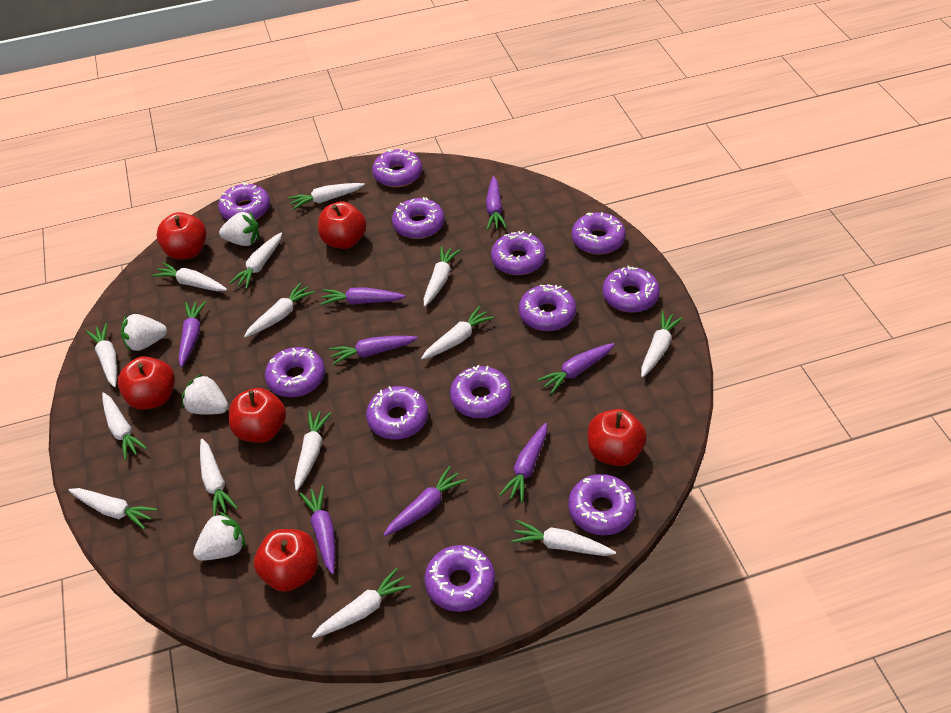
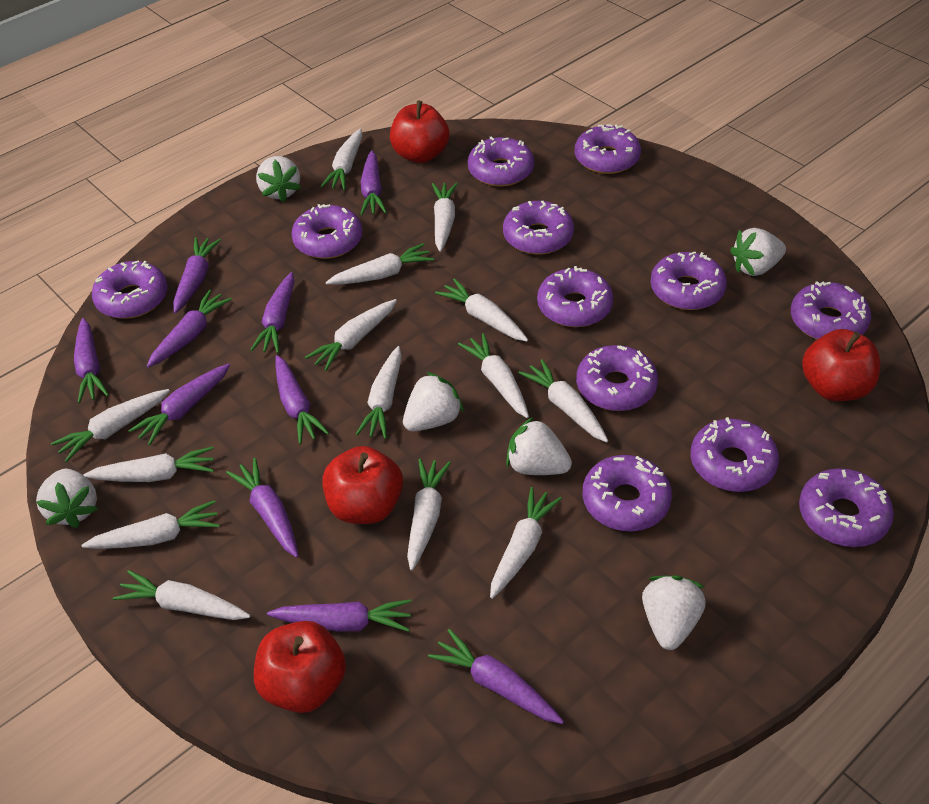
purple carrot: [178,301,206,367] [299,486,335,574] [320,287,406,305] [329,336,418,365] [384,466,466,536] [486,176,507,230] [499,423,547,503] [537,343,615,394] = 8 -> [74,318,109,403] [128,364,230,446] [147,290,232,368] [173,237,221,313] [226,458,298,558] [250,272,294,353] [267,599,412,632] [275,355,329,444] [360,151,387,215] [428,629,564,724] = 10
red apple: [118,356,175,410] [156,212,206,260] [229,388,286,443] [254,529,318,592] [318,202,366,249] [588,409,647,466] = 6 -> [254,621,346,713] [322,446,403,524] [390,101,449,163] [802,329,880,401] = 4
white strawberry: [121,314,167,351] [182,373,228,415] [193,511,245,561] [219,212,259,246] = 4 -> [36,469,98,528] [256,156,301,202] [403,372,464,431] [506,417,572,475] [642,575,706,650] [730,228,786,276] = 6

